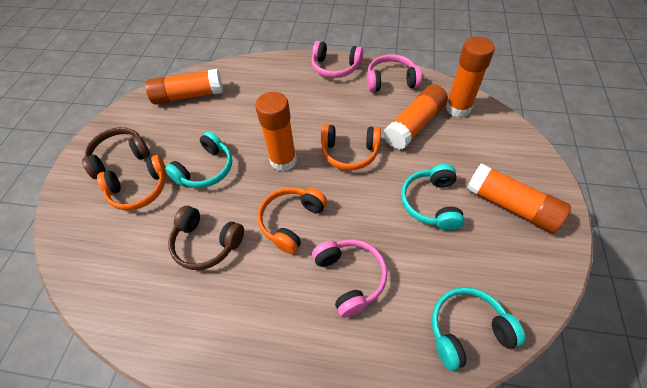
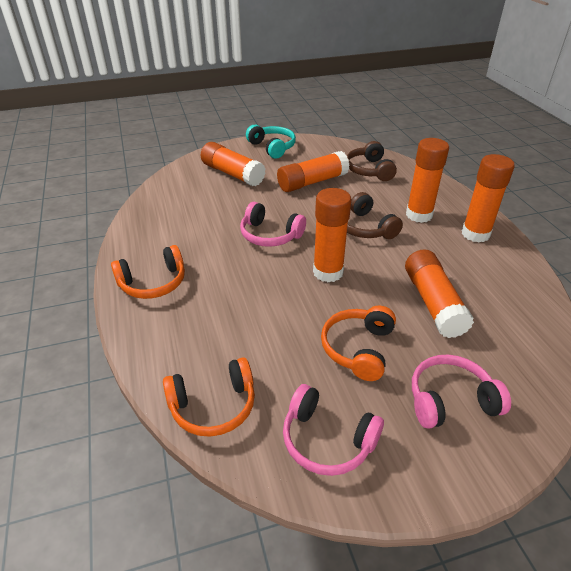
orange glue stick: [145,69,223,105] [255,92,297,172] [383,85,448,150] [446,37,495,117] [466,163,571,233] = 5 -> [201,142,265,186] [277,151,350,192] [313,188,351,282] [405,249,474,338] [406,138,449,223] [462,154,515,242] = 6
turquoise headphones: [165,131,232,188] [401,164,465,231] [432,287,525,371] = 3 -> [246,124,296,159] = 1

